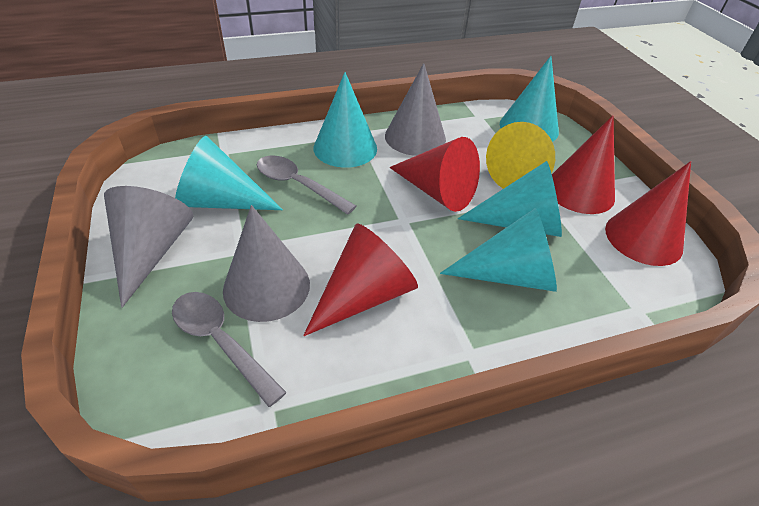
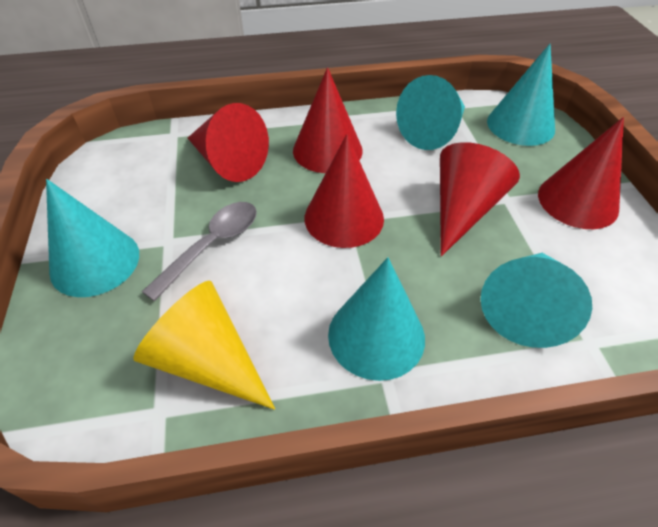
grey cone: [104,186,193,308] [223,205,310,322] [385,63,446,156] = 3 -> none = 0
grey spoon: [172,292,287,407] [257,156,356,215] = 2 -> [142,202,257,301] = 1
red cone: [303,223,418,336] [389,137,480,212] [552,116,615,214] [605,161,691,266] = 4 -> [188,103,269,182] [293,67,363,173] [305,134,384,248] [440,142,520,257] [538,117,624,229] = 5

